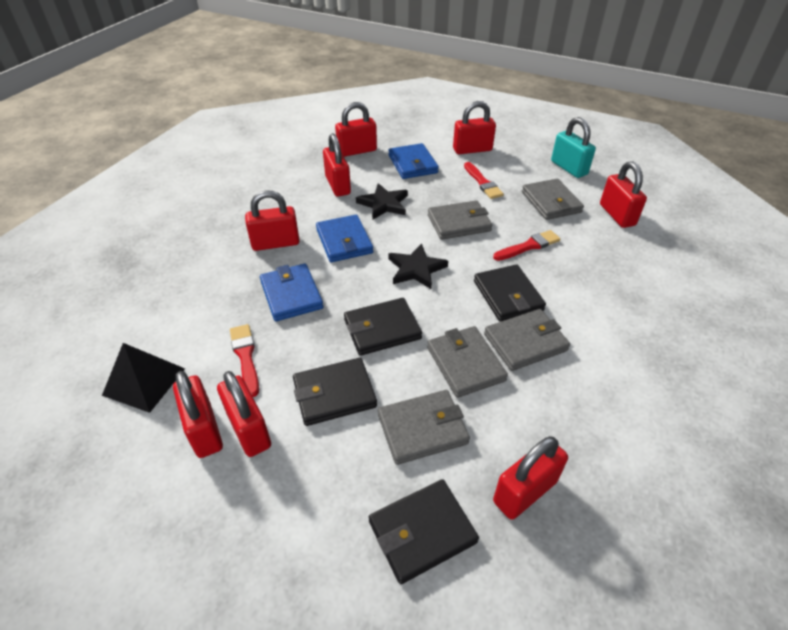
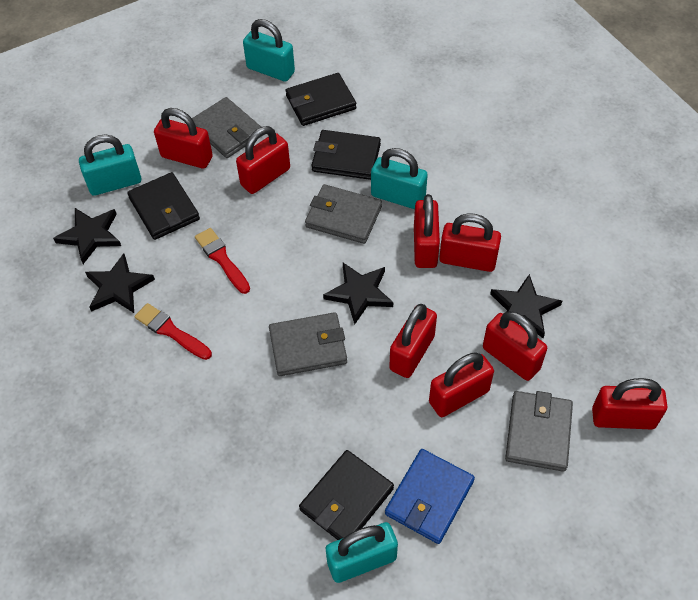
black pyramid: [102,343,185,413] = 1 -> none = 0
black star: [356,183,408,220] [389,244,448,289] = 2 -> [53,208,121,264] [85,253,155,313] [323,263,393,325] [490,274,562,338] = 4
blue wallet: [260,264,323,321] [316,215,373,262] [389,143,439,179] = 3 -> [385,449,475,544] = 1
grey wallet: [378,390,470,465] [427,326,508,398] [428,200,492,240] [484,309,570,371] [522,179,584,220] = 5 -> [192,97,261,158] [269,312,347,376] [305,184,382,244] [505,391,573,472] = 4
red brush: [230,324,259,397] [464,162,504,199] [493,230,561,261] = 3 -> [134,303,212,360] [195,228,250,294] = 2
turquoise padlock: [551,117,596,178] = 1 -> [79,134,141,196] [243,19,295,82] [326,522,398,583] [371,148,428,209] = 4

